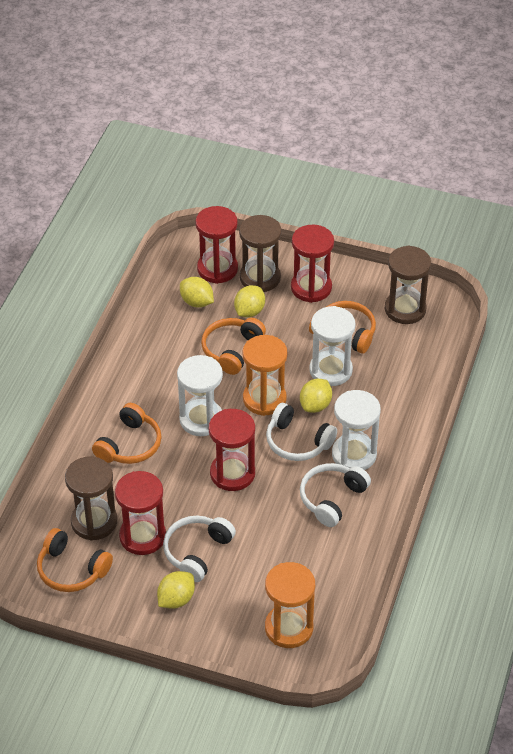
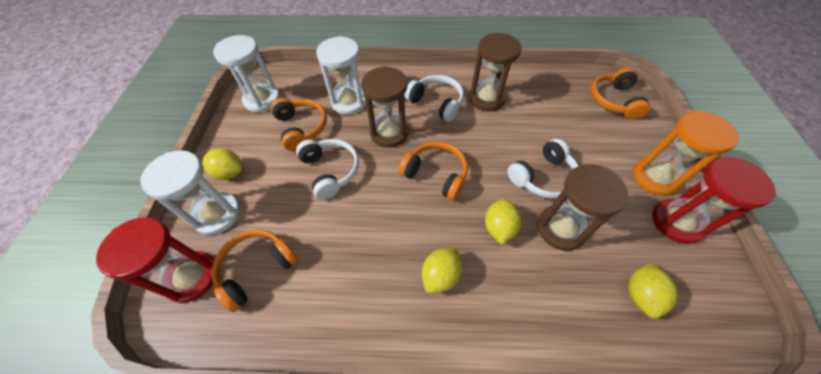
orange hourglass: [242,335,287,416] [265,562,315,648] = 2 -> [632,111,739,196] = 1
red hourglass: [115,471,166,555] [196,206,238,284] [209,409,255,491] [291,225,334,303] = 4 -> [96,217,215,303] [652,157,776,244] = 2

